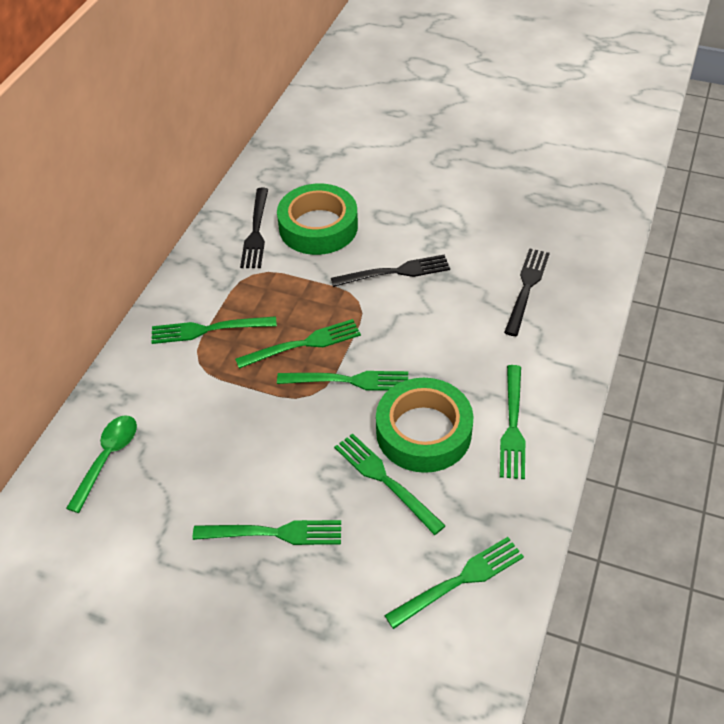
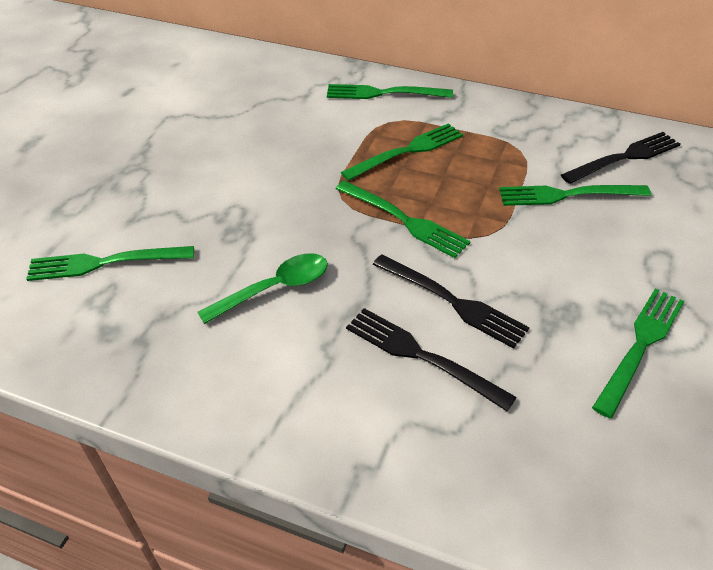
green fork: [151,316,277,344] [193,520,341,545] [235,319,361,368] [277,371,408,391] [334,433,446,535] [384,537,524,629] [500,365,525,479] = 7 -> [26,246,194,281] [327,84,453,99] [336,180,471,258] [341,123,463,181] [499,185,651,206] [592,288,684,418] = 6
green tape: [277,184,358,255] [376,378,474,473] = 2 -> none = 0

